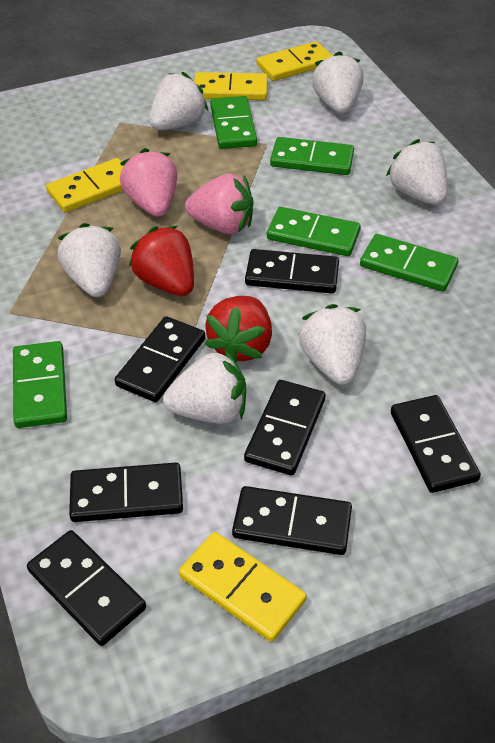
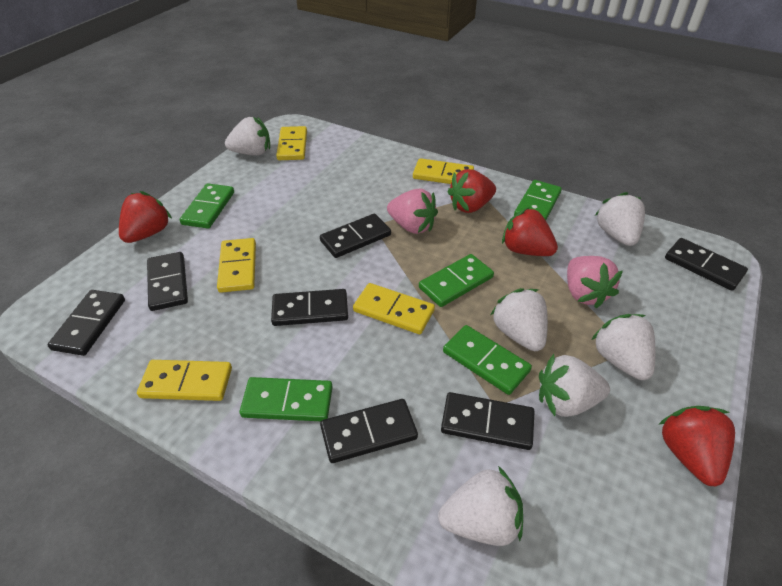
red strawberry: [129,226,194,296] [205,296,272,363] = 2 -> [119,191,172,243] [447,169,496,213] [502,207,558,256] [658,406,735,487] = 4
yellow domino: [46,158,124,212] [179,532,307,642] [194,72,268,100] [257,41,333,81] = 4 -> [137,360,232,401] [217,238,256,293] [276,126,307,160] [353,283,435,334] [413,158,474,184] = 5

